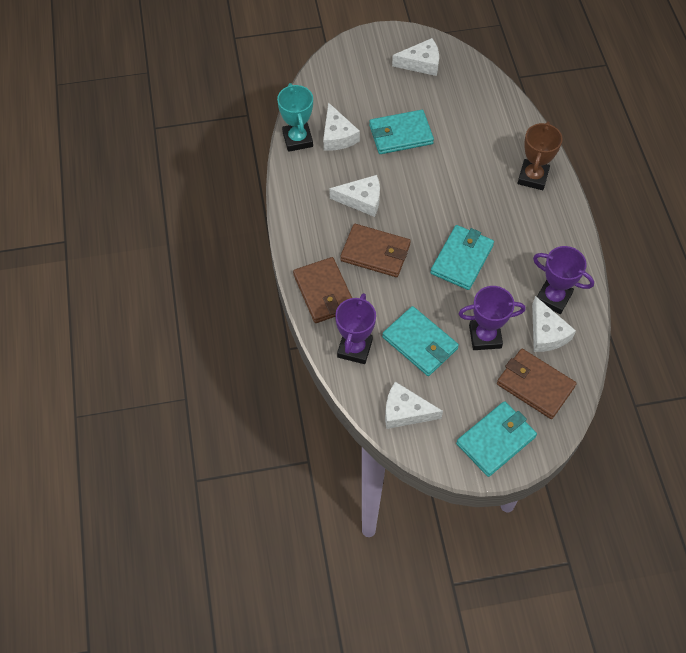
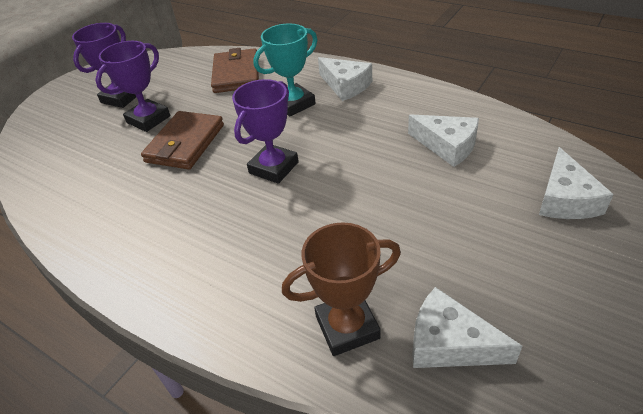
brown wallet: [293,257,352,323] [340,224,411,277] [497,349,577,419] = 3 -> [141,111,224,170] [211,48,259,93] = 2
turquoise wallet: [369,110,434,154] [382,306,459,376] [430,225,494,290] [456,401,537,477] = 4 -> none = 0
white cheese: [323,102,360,151] [330,175,380,217] [385,382,443,429] [392,38,439,76] [532,296,576,352] = 5 -> [318,57,372,101] [408,114,479,167] [412,287,522,368] [539,147,614,219] = 4

